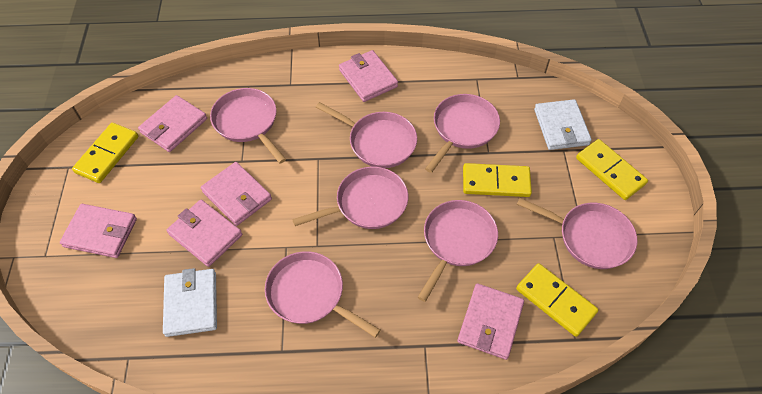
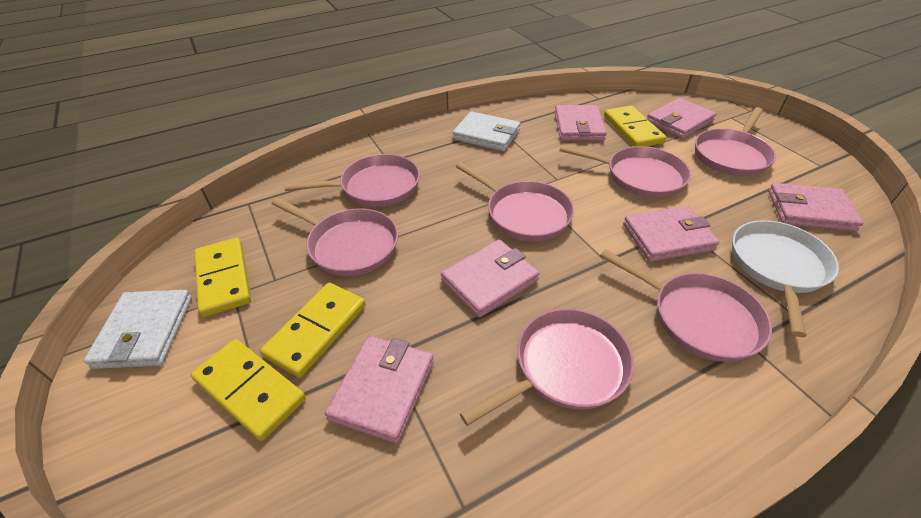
white pan: none = 0 -> [732,220,839,337] = 1

